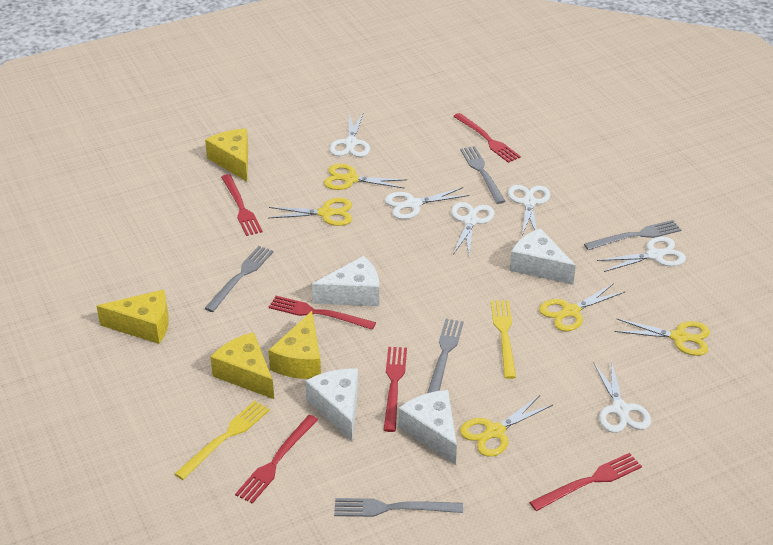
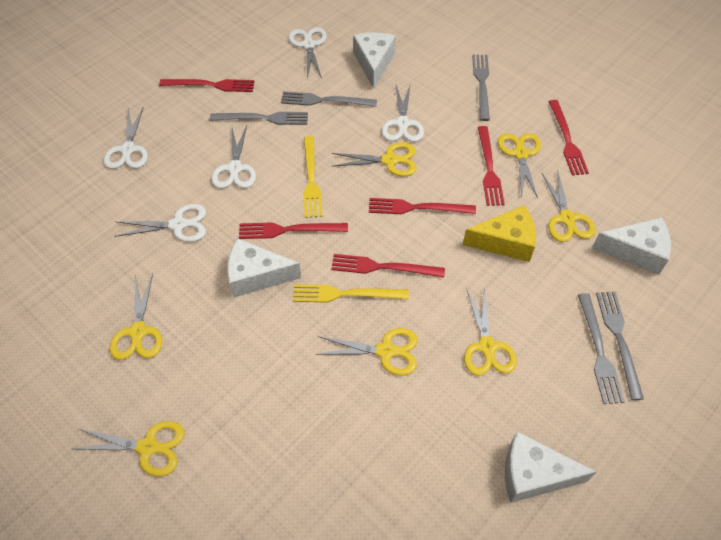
white scissors: [329,112,370,157] [385,187,469,219] [451,202,494,256] [508,185,550,235] [593,361,651,433] [597,237,686,272] = 6 -> [103,107,148,169] [114,204,206,242] [211,125,256,188] [288,27,327,79] [382,83,424,142] = 5
yellow cheese: [97,290,169,344] [205,129,248,182] [210,332,274,399] [268,311,321,379] = 4 -> [463,205,536,262] = 1
yellow scissors: [269,198,352,226] [324,164,407,190] [460,395,553,457] [539,283,625,331] [614,319,710,356] = 5 -> [73,421,185,476] [110,273,162,360] [316,328,418,376] [332,142,417,176] [464,287,517,376] [498,133,541,198] [542,170,595,242] = 7

